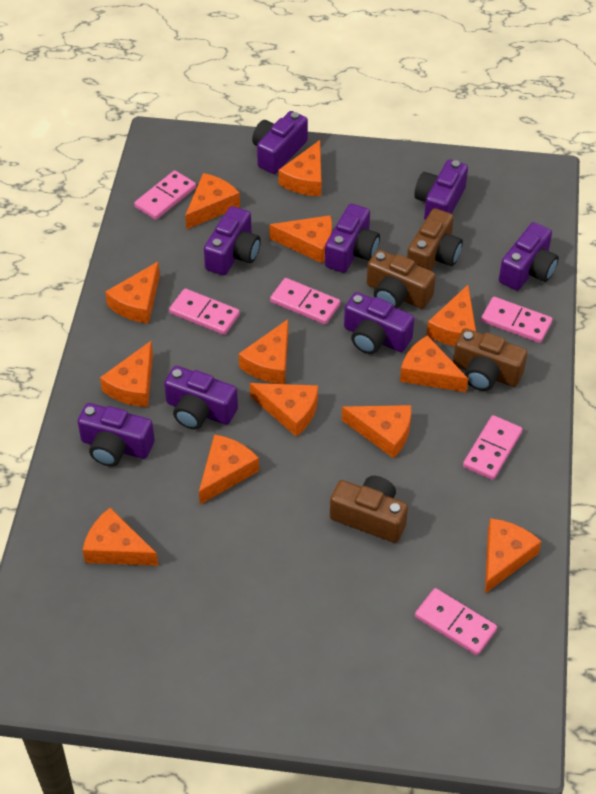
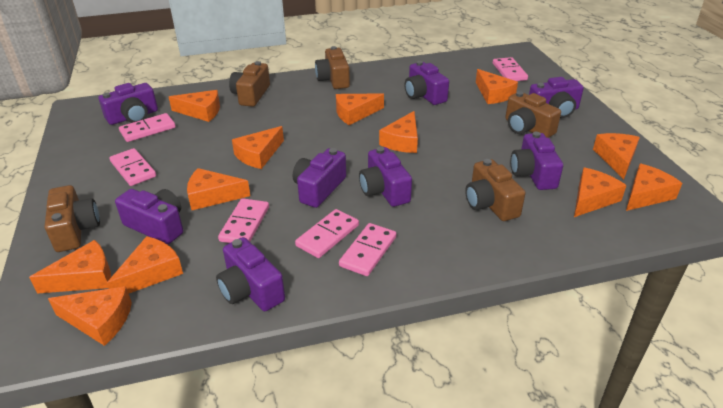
brown camera: [330,476,408,543] [367,250,436,309] [407,208,463,271] [453,328,527,391] = 4 -> [45,185,100,252] [229,61,270,107] [315,46,350,89] [465,159,525,221] [505,91,561,138] = 5
orange cheese: [83,508,158,566] [100,341,153,407] [105,262,160,324] [185,173,240,230] [199,434,259,505] [239,319,288,384] [250,383,318,437] [269,215,332,263] [278,140,321,196] [342,405,411,458] [400,335,468,392] [426,285,476,346] [485,518,541,593] = 13 -> [29,240,111,294] [48,286,132,346] [107,236,183,293] [169,90,220,122] [187,168,250,210] [232,126,284,169] [336,93,384,125] [379,111,418,153] [476,69,518,104] [574,167,627,217] [593,133,640,179] [626,163,682,211] = 12

